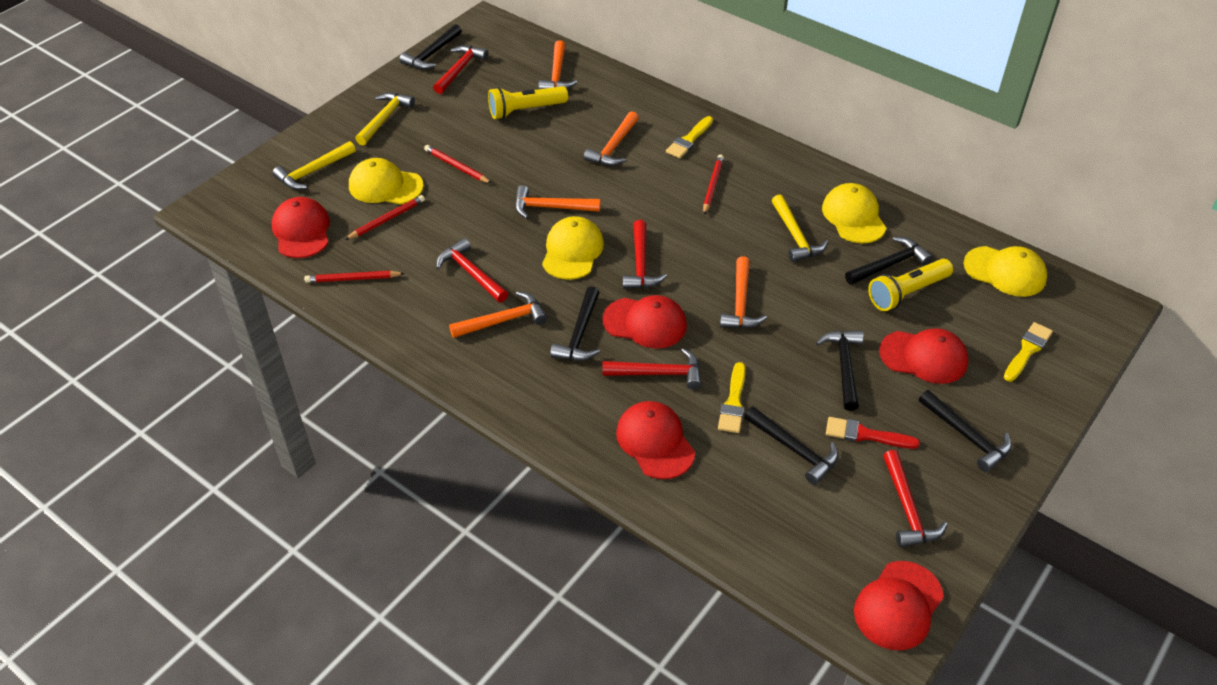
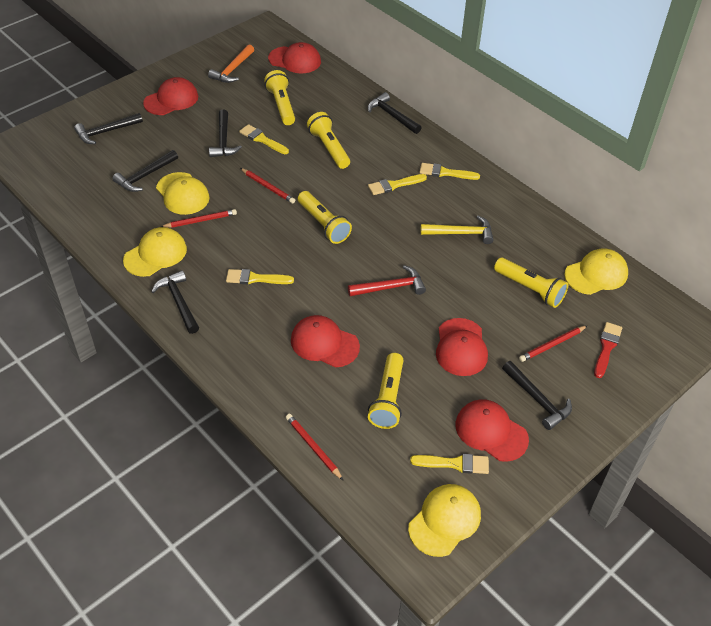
orange hammer: [449,291,547,338] [515,185,601,219] [539,40,577,89] [584,111,639,166] [720,256,767,328] = 5 -> [208,44,254,83] = 1
red hammer: [433,45,488,94] [436,238,508,303] [602,348,701,390] [623,220,667,289] [883,450,948,548] = 5 -> [348,265,426,296] = 1
yellow brush: [666,116,713,158] [718,362,746,433] [1004,322,1053,382] = 3 -> [226,269,294,284] [239,124,289,154] [368,174,427,195] [410,454,489,474] [420,163,480,180] = 5
yellow flashlight: [488,86,568,119] [868,259,953,311] = 2 -> [264,70,295,125] [298,191,352,244] [307,112,350,169] [368,353,403,429] [494,258,568,308] = 5
yellow hammer: [273,141,356,190] [355,92,415,146] [772,195,828,262] = 3 -> [421,216,494,244] = 1

